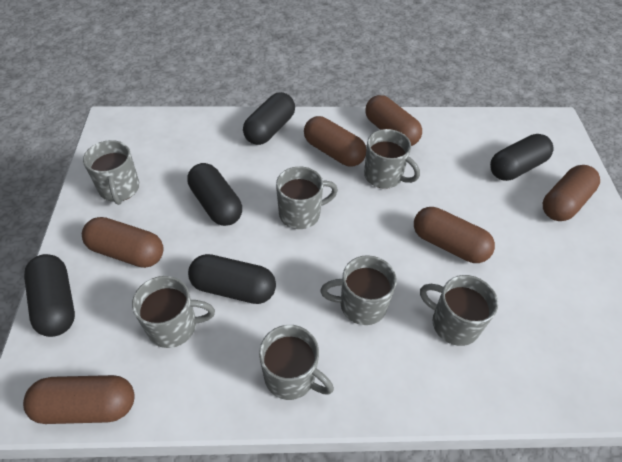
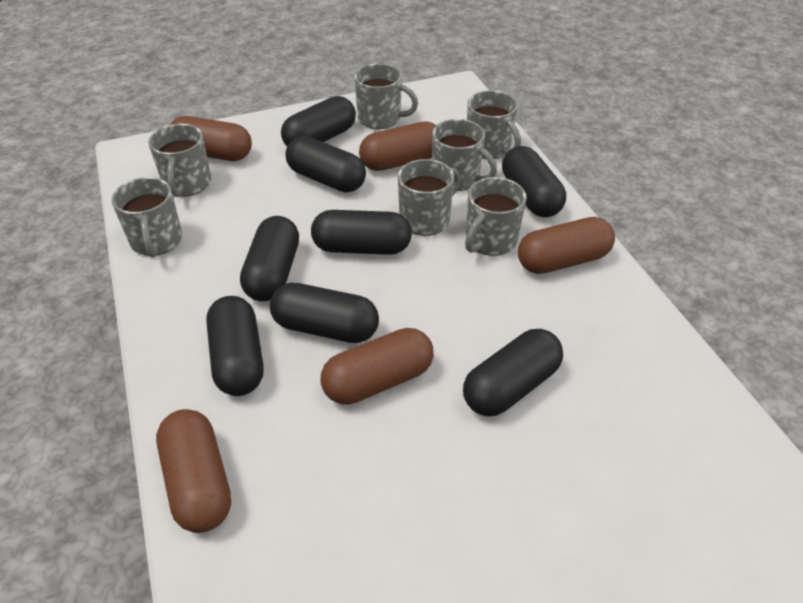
black capsule: [24,254,75,337] [187,163,242,226] [188,254,276,304] [243,92,295,145] [490,134,553,181] = 5 -> [206,296,264,396] [240,216,299,301] [270,283,379,343] [281,96,356,146] [285,136,366,192] [311,210,412,255] [463,329,563,417] [502,146,566,217] = 8
brown capsule: [23,375,134,424] [82,217,163,268] [304,116,366,167] [365,95,422,146] [414,207,495,263] [543,165,600,221] = 6 -> [156,409,231,533] [170,116,252,161] [320,328,434,405] [359,121,436,171] [518,217,615,274] = 5

